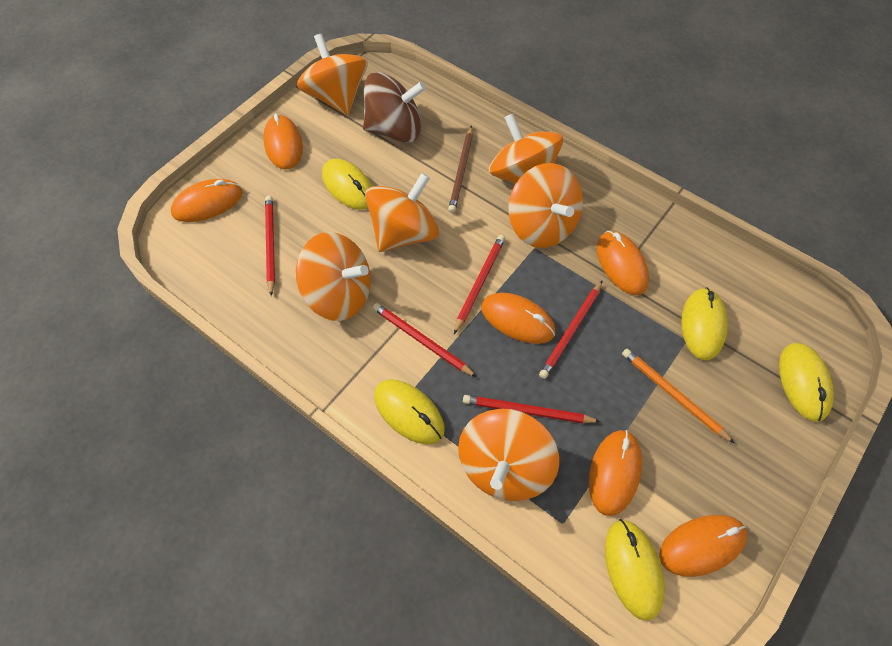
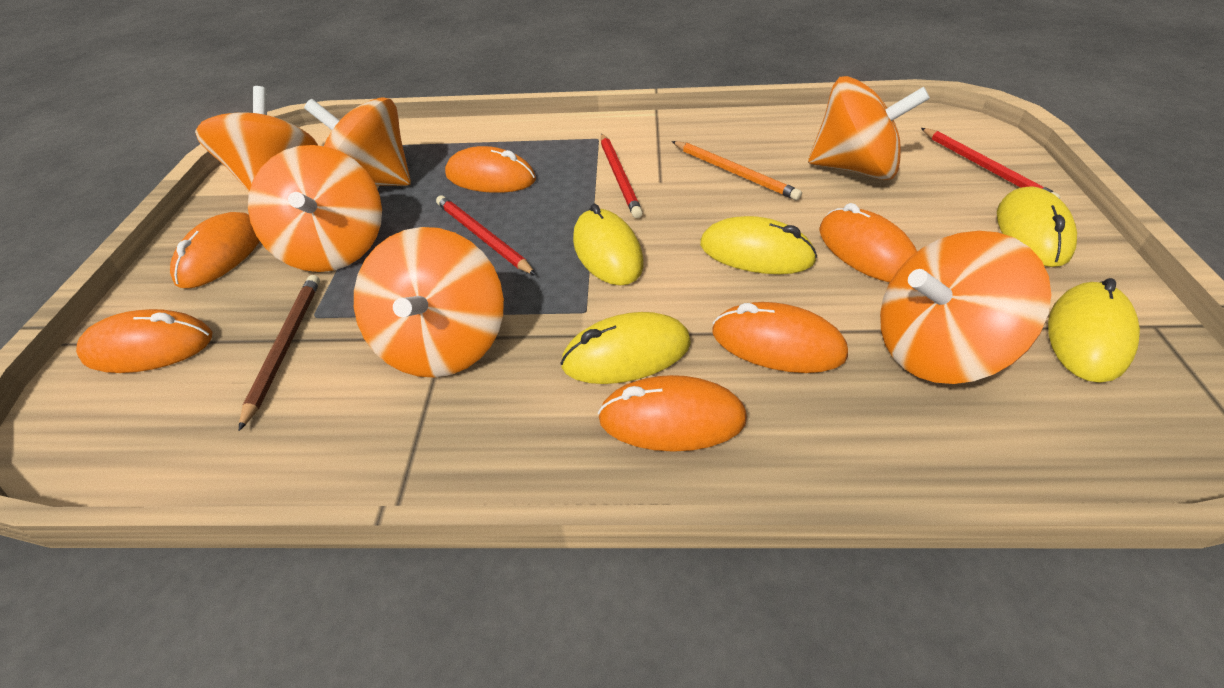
brown spinning top: [363,72,426,143] = 1 -> none = 0
red pencil: [265,195,275,296] [373,303,477,377] [454,235,505,334] [463,395,601,423] [539,280,603,379] = 5 -> [436,195,536,275] [601,133,643,218] [921,128,1060,199] = 3

